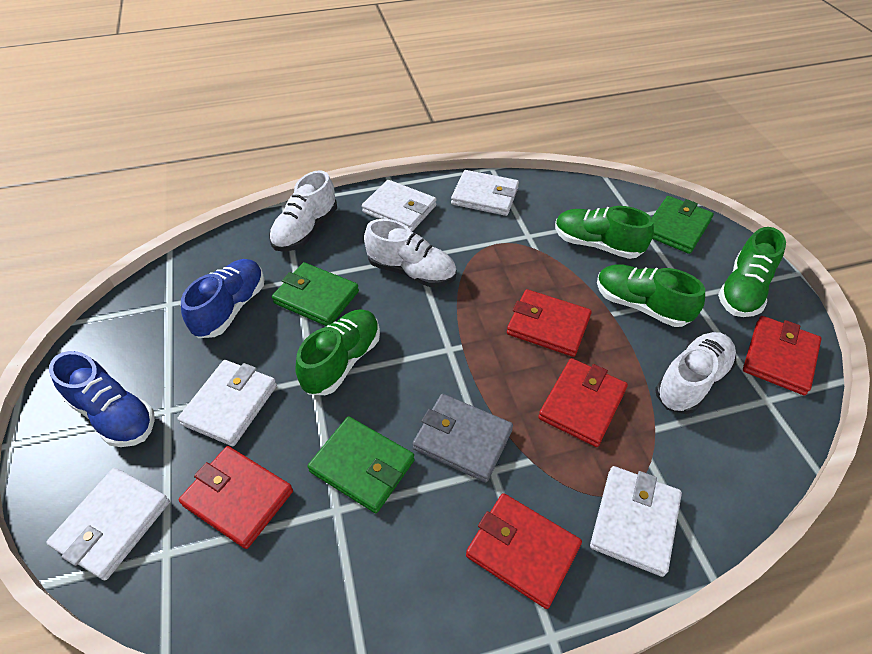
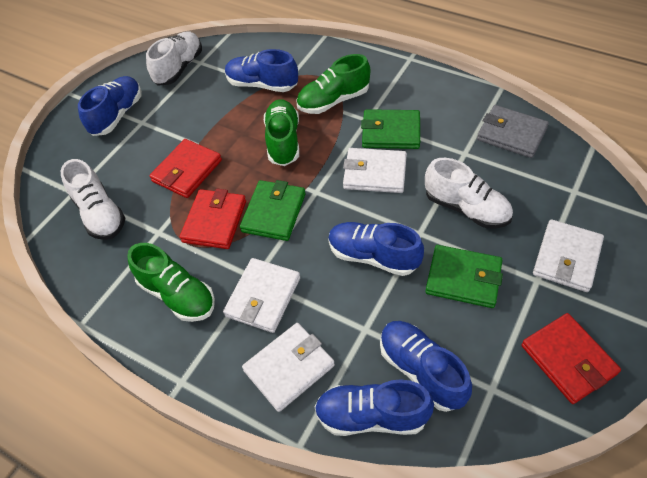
blue shoe: [49,351,155,447] [181,259,264,338] = 2 -> [78,76,142,136] [225,49,298,92] [314,379,434,436] [328,222,424,276] [380,321,472,412] = 5
green shoe: [295,309,380,395] [555,206,654,259] [597,264,705,327] [718,227,786,317] = 4 -> [127,243,215,322] [264,99,299,166] [296,54,370,114] = 3
red wallet: [179,446,293,549] [466,493,582,609] [507,289,592,357] [538,358,628,447] [743,316,821,395] = 5 -> [149,139,222,198] [180,189,246,249] [521,313,621,404] = 3
white wallet: [46,468,170,580] [177,360,277,446] [362,180,436,232] [451,170,519,216] [590,466,682,577] = 5 -> [223,258,300,333] [242,323,335,412] [343,148,407,193] [533,219,604,292] = 4

